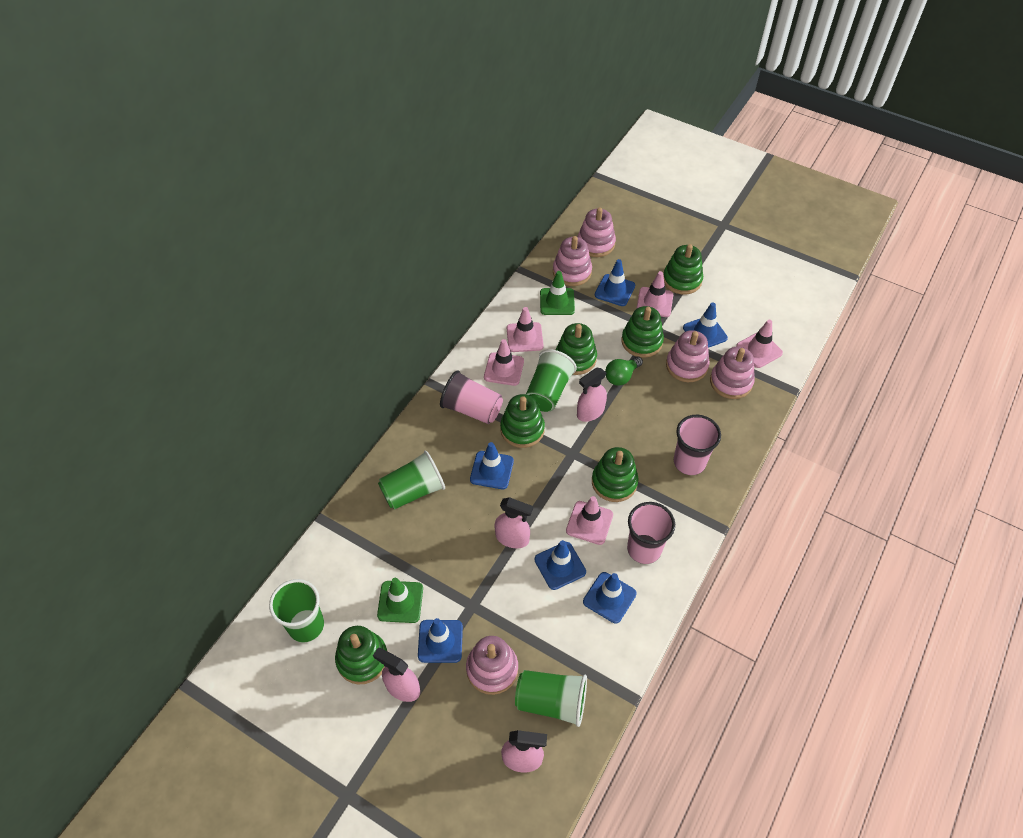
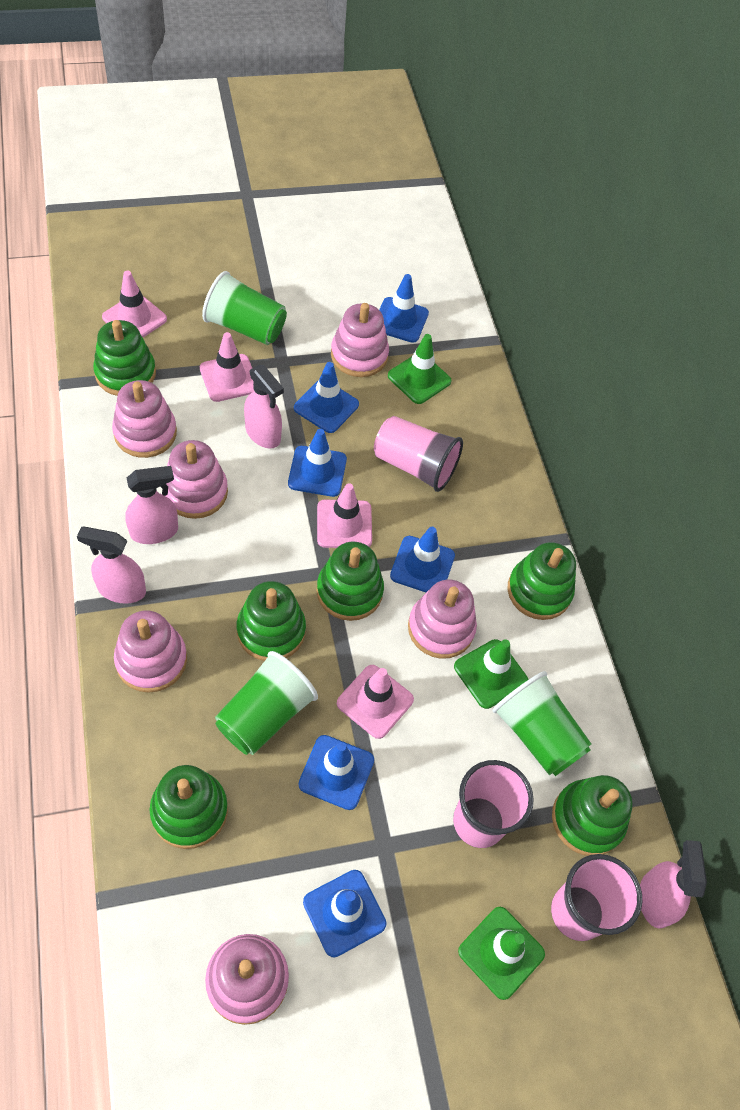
green cup: [269,579,324,642] [378,450,445,510] [515,670,587,727] [526,349,577,412] = 4 -> [202,271,287,345] [215,651,318,755] [492,671,591,776] = 3
green light bulb: [605,357,643,386] = 1 -> none = 0
green traffic cone: [377,578,423,623] [540,271,575,315] = 2 -> [388,334,452,404] [454,639,528,709] [458,907,545,1000] = 3
pink stacking toy: [466,636,518,695] [553,236,592,286] [578,207,616,257] [666,330,710,382] [710,347,755,399] = 5 -> [112,380,177,458] [114,611,187,693] [166,440,228,519] [205,934,289,1025] [331,303,389,377] [408,580,477,659] = 6
pink traffic cone: [484,339,524,386] [507,307,544,352] [566,496,613,545] [636,271,673,317] [736,320,783,368] = 5 -> [102,271,167,337] [200,332,254,402] [317,483,372,548] [337,665,414,739] = 4

